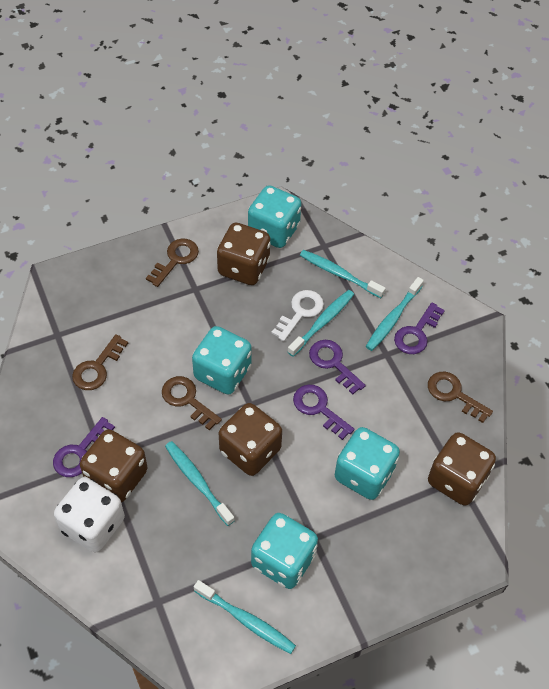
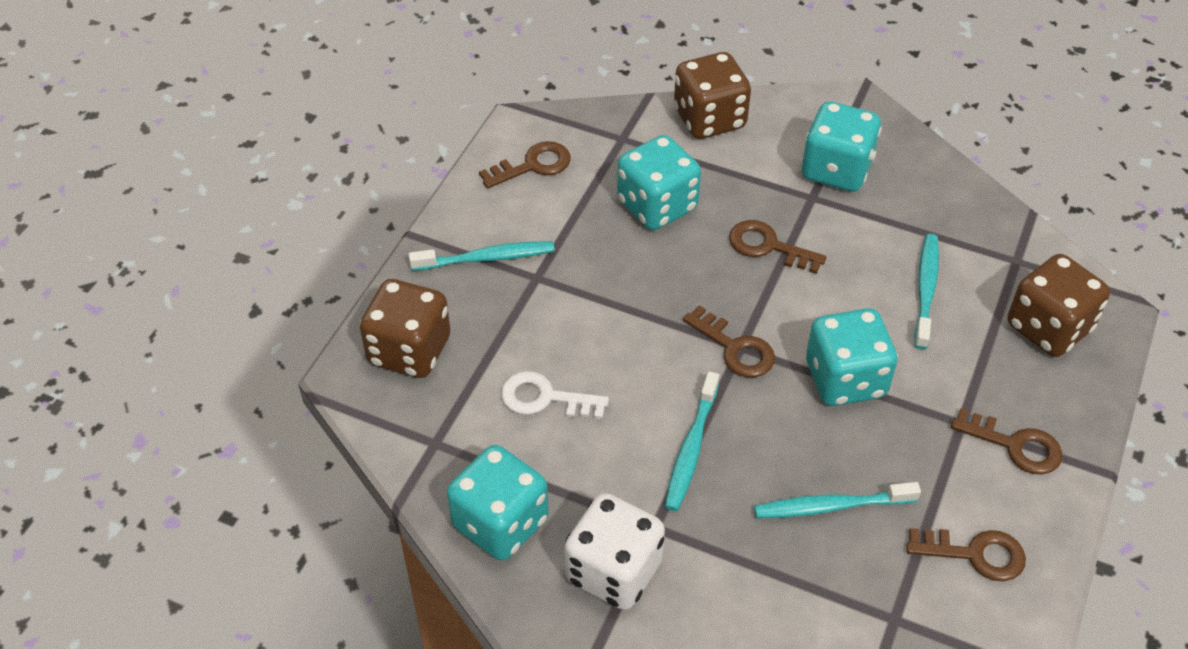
brown dice: [80,429,147,502] [217,223,271,285] [219,403,282,476] [428,432,496,506] = 4 -> [360,279,450,378] [674,52,751,139] [1008,254,1110,357] = 3
brown key: [72,334,128,390] [146,239,199,287] [162,376,222,431] [428,372,493,423] = 4 -> [479,141,571,188] [683,305,775,378] [729,220,827,274] [906,528,1026,581] [951,408,1062,475] = 5
purple key: [53,417,115,477] [293,385,354,440] [309,340,366,395] [394,303,445,354] = 4 -> none = 0
turquoise toothbrush: [165,441,235,526] [194,580,296,654] [287,290,354,357] [300,250,386,298] [366,277,424,351] = 5 -> [409,241,555,271] [665,371,719,511] [754,482,921,518] [914,234,939,349] = 4

